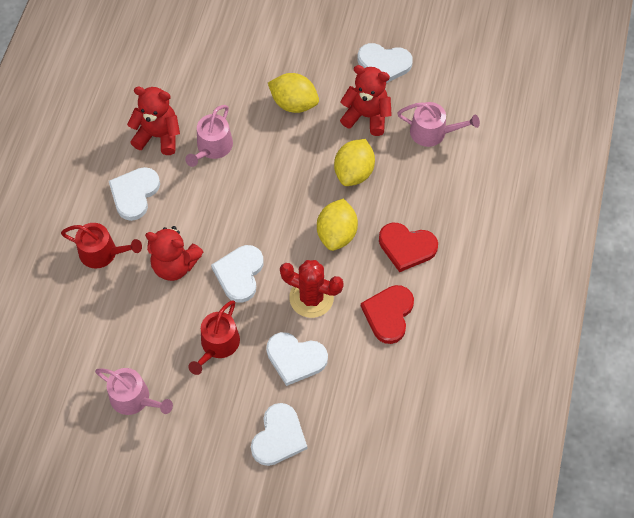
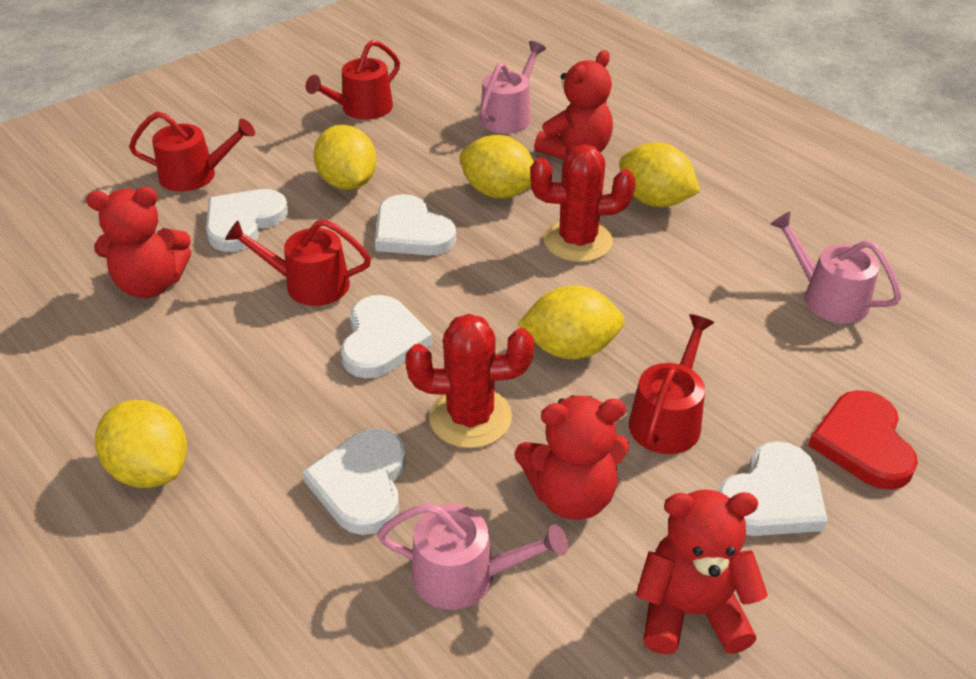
red cactus: [280,260,344,318] = 1 -> [406,314,534,448] [530,144,635,262] = 2
red heart: [361,285,414,344] [379,222,438,272] = 2 -> [808,390,918,490] = 1
red teddy bear: [127,87,180,155] [145,226,203,281] [340,65,392,136] = 3 -> [86,187,191,298] [515,395,629,520] [534,50,613,159] [636,489,768,655] = 4
red watering can: [61,223,142,268] [188,301,240,375] = 2 -> [129,112,255,192] [225,219,371,306] [306,40,400,120] [629,314,714,454] = 4
yellow lemon: [268,73,319,113] [317,198,358,251] [334,139,375,186] = 3 -> [95,400,187,488] [314,125,377,190] [459,135,534,199] [517,285,625,359] [619,143,700,207] = 5

